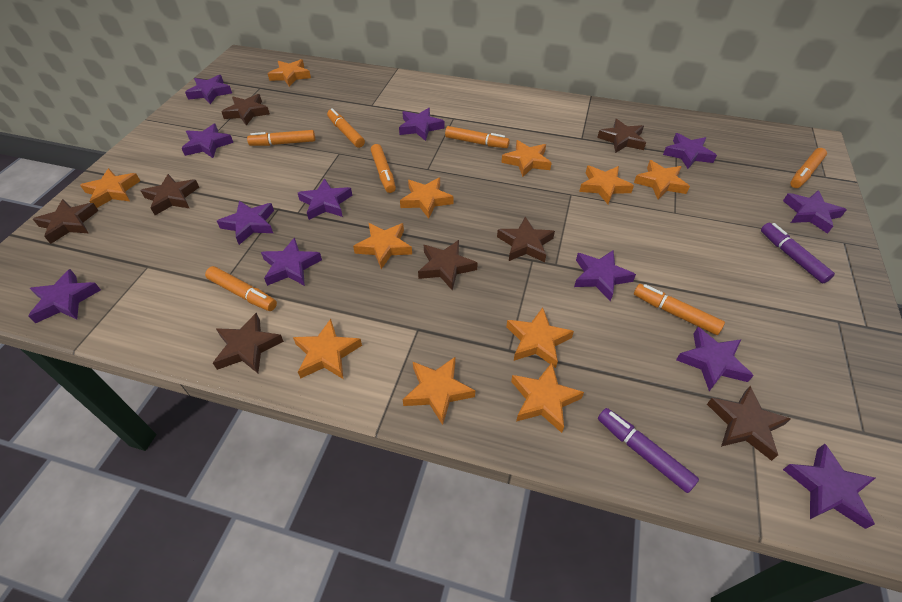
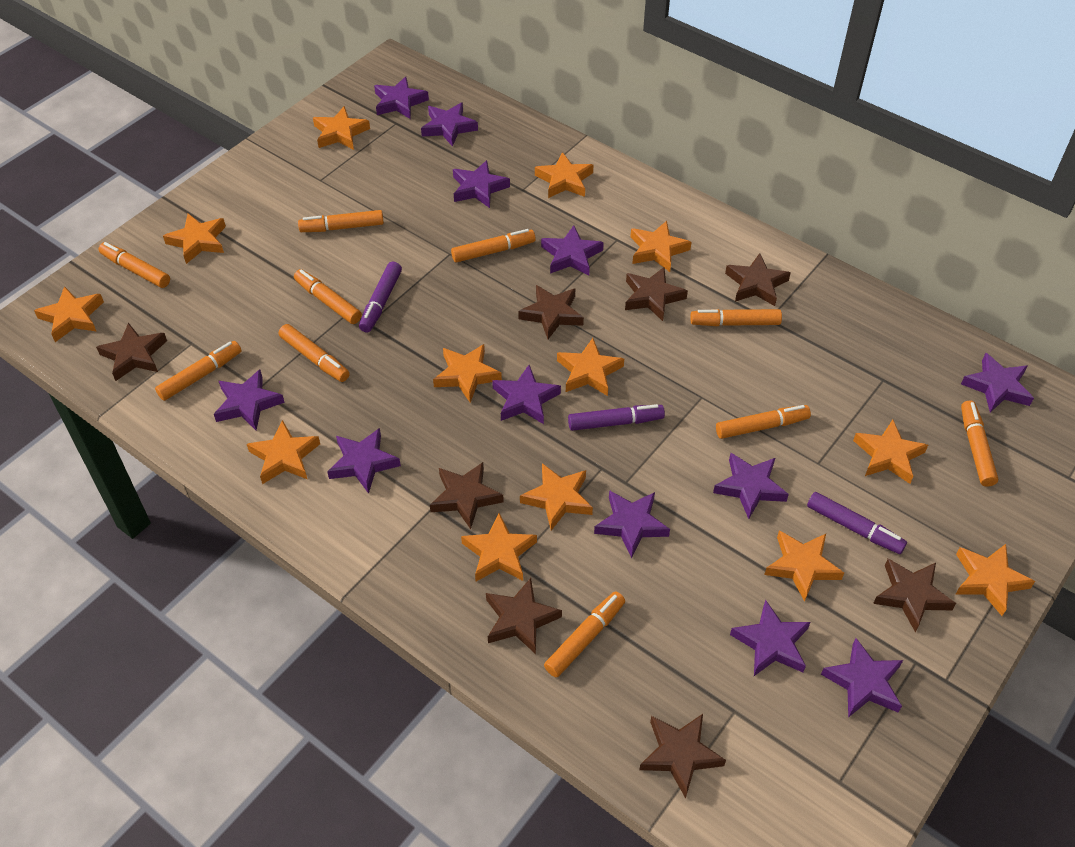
orange marker: [205,266,277,311] [247,130,315,146] [327,108,365,148] [371,144,396,193] [445,126,510,148] [634,284,725,335] [790,148,827,188] = 7 -> [99,242,170,288] [155,341,242,401] [279,324,350,382] [294,269,362,324] [298,210,384,232] [451,229,536,263] [544,591,625,677] [690,309,782,326] [716,405,811,439] [961,400,998,487] = 10
orange star: [80,168,140,208] [267,59,311,87] [293,319,362,379] [353,223,412,269] [400,178,454,219] [403,357,475,425] [501,140,551,177] [506,307,574,368] [511,363,584,433] [579,166,634,204] [634,160,690,199] = 11 -> [34,286,104,342] [163,214,226,264] [247,420,320,484] [313,106,370,150] [433,344,502,402] [461,513,537,581] [520,463,593,531] [535,152,593,198] [557,338,624,396] [630,221,691,272] [764,530,844,602] [853,419,928,484] [955,544,1035,616] = 13
purple marker: [598,408,699,493] [761,223,835,283] = 2 -> [359,262,402,333] [568,404,665,431] [807,492,907,554] = 3

